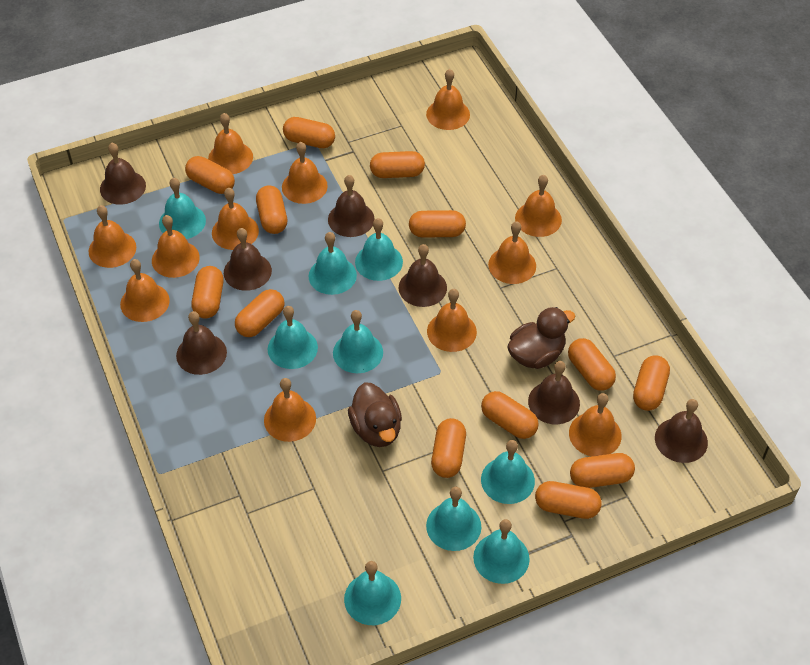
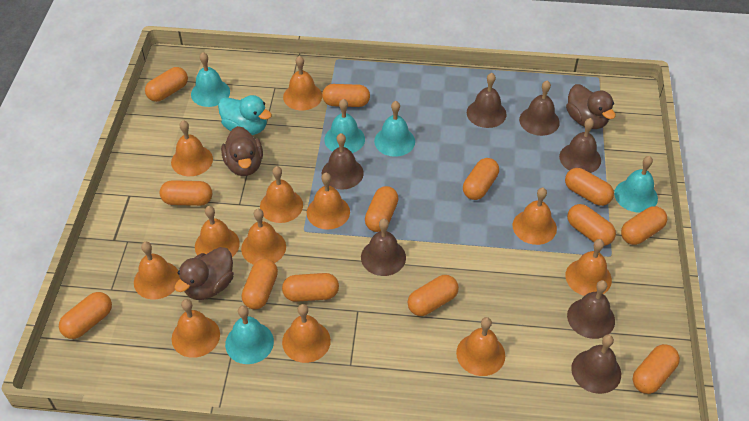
brown duck: [348,382,402,447] [508,307,575,369] = 2 -> [175,247,234,300] [221,126,263,176] [566,84,616,129] = 3
turquoise bell: [159,177,206,239] [268,306,318,369] [309,232,357,295] [333,310,383,373] [344,561,401,625] [355,218,403,281] [426,487,481,551] [473,519,530,584] [481,440,535,504] = 9 -> [191,52,230,107] [225,305,274,364] [324,99,365,153] [374,101,415,157] [614,156,658,213] = 5
turquoise duck: none = 0 -> [218,95,272,135] = 1

